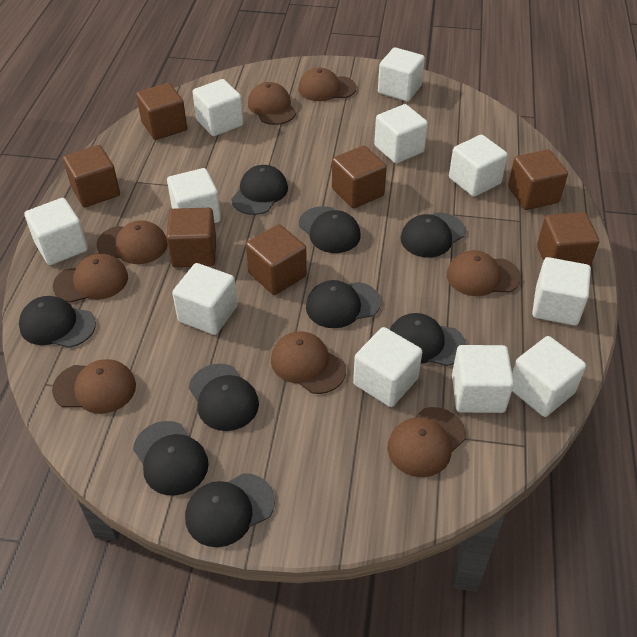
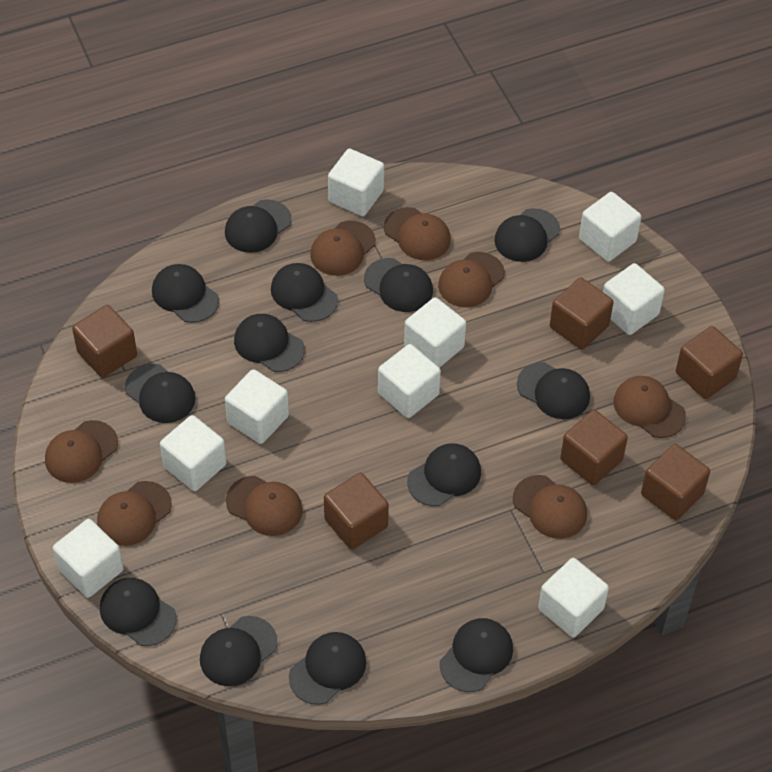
black cap: [19,296,96,348] [133,421,209,496] [185,473,275,547] [189,364,259,431] [231,165,288,215] [299,206,361,253] [306,280,381,328] [390,313,466,366] [400,213,466,258] = 9 -> [100,578,177,646] [125,364,196,423] [152,264,219,323] [200,616,278,686] [225,199,292,253] [234,314,305,372] [271,263,338,322] [289,632,366,705] [364,258,433,312] [407,443,481,506] [440,618,513,692] [494,208,560,262] [517,362,590,419] = 13
brown cube: [63,145,120,207] [136,83,187,140] [166,208,216,267] [246,224,307,295] [332,146,387,208] [508,149,568,210] [537,212,599,267] = 7 -> [72,305,137,378] [324,473,389,550] [550,277,613,350] [560,410,628,486] [641,444,710,520] [676,326,743,399] = 6
white cube: [24,198,88,265] [167,168,221,223] [172,263,237,335] [192,79,243,136] [353,327,422,407] [374,104,428,164] [378,47,425,101] [449,135,508,197] [452,345,514,413] [512,336,586,417] [532,257,591,326] = 11 -> [53,519,124,598] [160,415,227,491] [225,369,289,444] [328,149,384,216] [378,344,441,418] [404,297,466,368] [538,558,609,637] [579,192,641,262] [603,263,665,335] = 9

